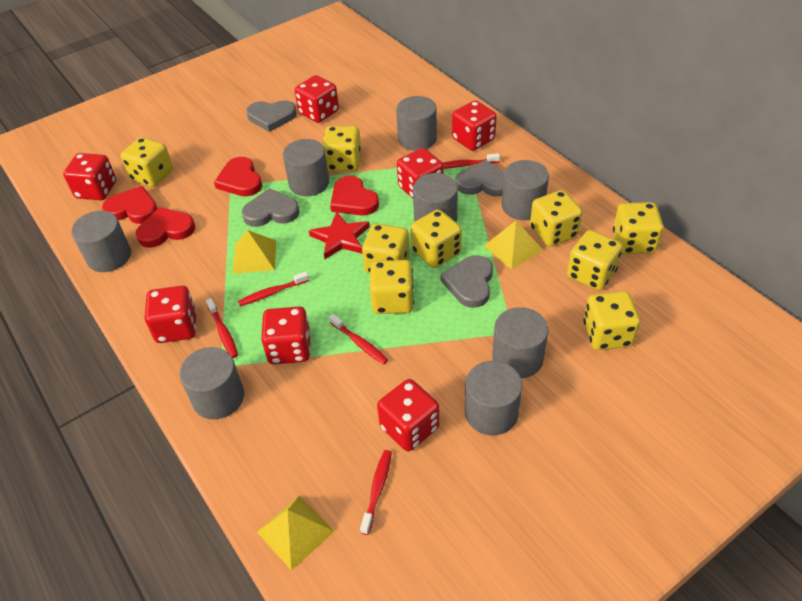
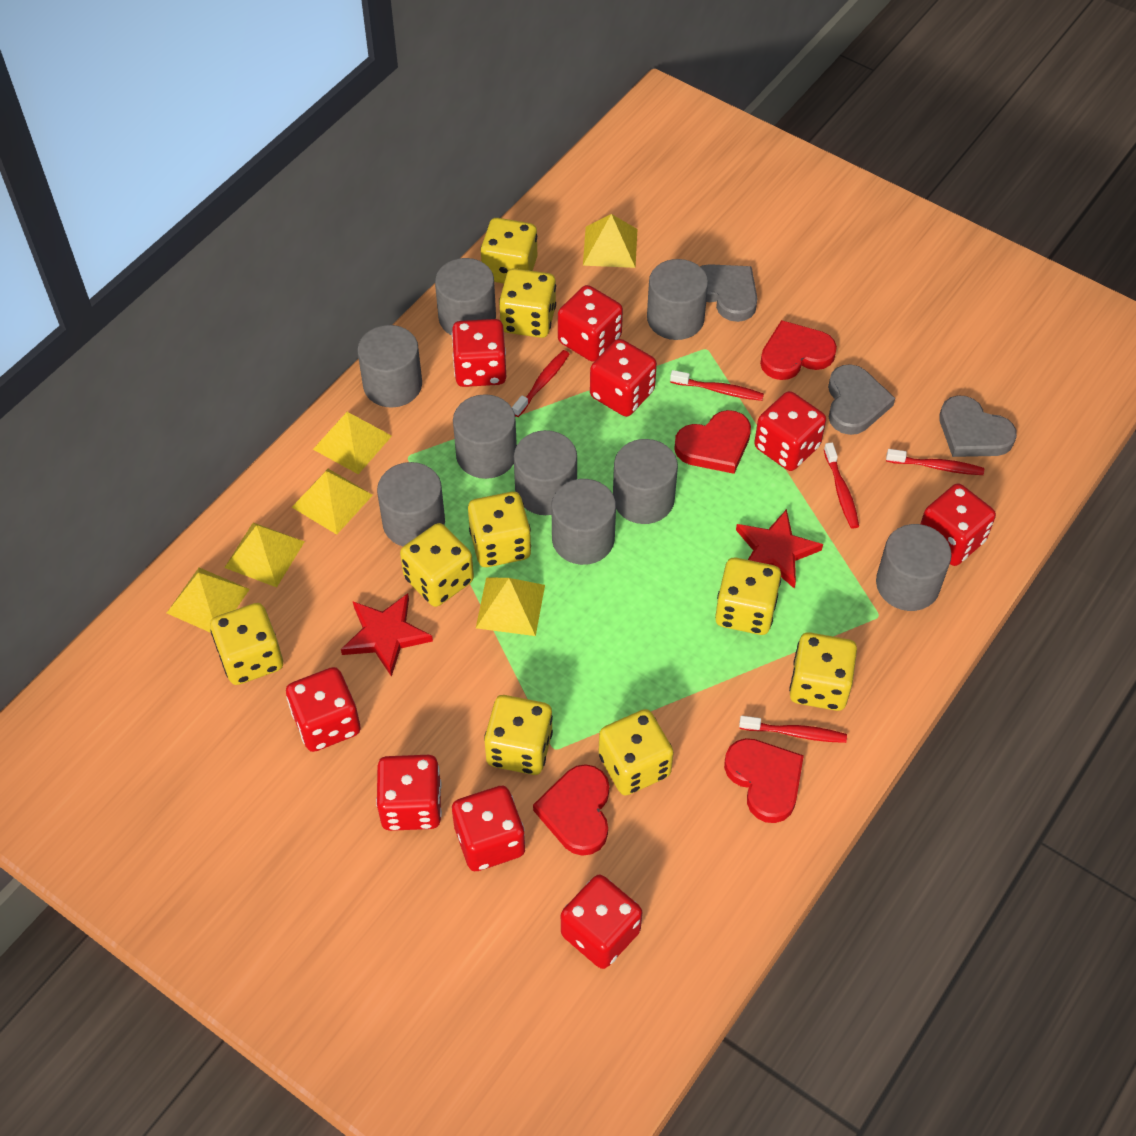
grey cylinder: [71,211,131,272] [180,347,244,419] [283,139,329,196] [396,96,437,151] [413,173,458,222] [465,361,522,435] [492,307,549,378] [502,160,549,220] = 8 -> [357,325,422,408] [377,462,445,546] [435,258,496,335] [453,394,517,479] [514,430,577,515] [551,479,616,565] [613,439,678,524] [647,259,708,340] [876,524,952,611] = 9
grey heart: [242,188,300,227] [247,100,297,132] [440,255,493,308] [456,160,504,197] = 4 -> [700,264,758,322] [828,364,895,435] [939,395,1017,457] = 3
red dice: [63,153,116,200] [145,286,197,343] [261,307,311,364] [295,75,339,123] [377,379,440,451] [397,148,443,199] [452,100,497,151] = 7 -> [286,667,361,752] [376,755,442,831] [452,319,506,387] [452,786,525,871] [558,285,623,362] [561,874,642,969] [590,339,657,417] [754,391,826,471] [921,484,996,566] = 9
red star: [309,212,370,259] = 1 -> [341,593,433,677] [736,509,823,589] = 2
yellow pyramid: [233,230,276,274] [257,496,334,571] [484,221,543,270] = 3 -> [167,567,250,633] [224,523,305,587] [292,469,373,534] [313,412,392,474] [476,577,545,636] [583,214,637,268] = 6

